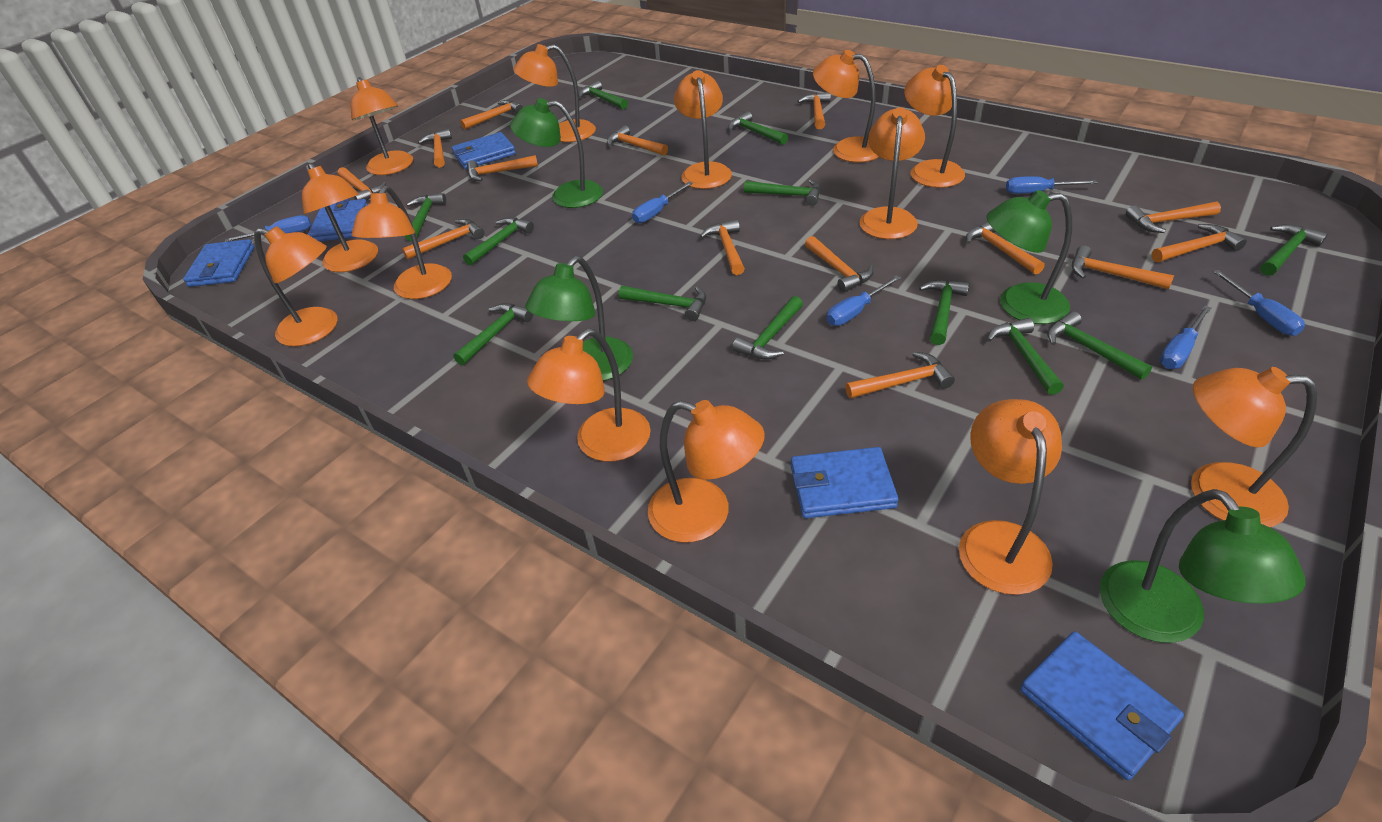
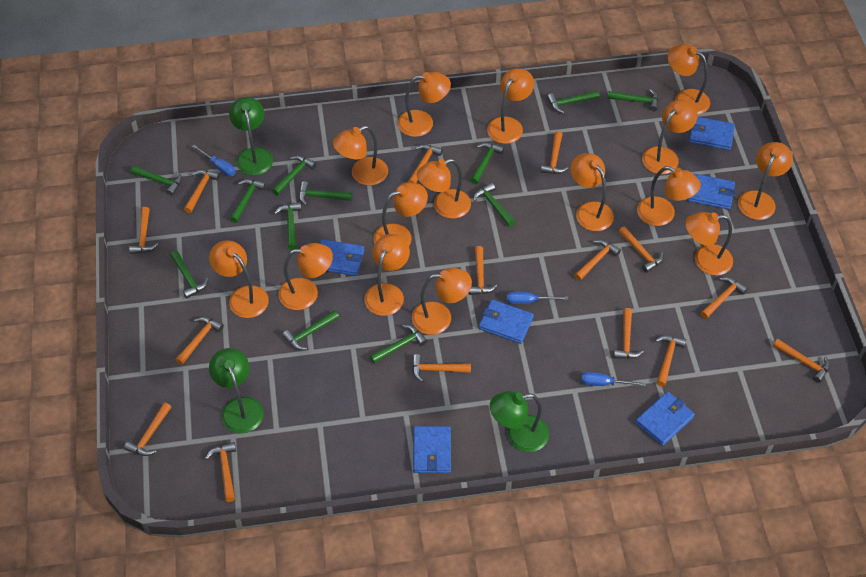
blue screwdriver: [225,215,312,242] [632,182,693,223] [827,276,901,326] [1006,176,1098,194] [1160,306,1211,369] [1213,270,1305,336] = 6 -> [192,145,236,176] [507,292,568,304] [581,372,646,386] = 3
blue wallet: [183,239,254,287] [308,198,368,241] [451,132,516,169] [791,447,899,518] [1020,632,1184,780] = 5 -> [320,239,364,276] [413,426,451,473] [479,299,534,344] [635,391,695,446] [687,173,735,210] [689,117,735,150] = 6
green lamp: [510,98,603,208] [525,256,633,381] [987,190,1072,324] [1100,489,1306,643] = 4 -> [209,348,264,434] [229,97,273,176] [490,391,549,452] = 3
orange hammer: [337,167,386,201] [402,219,484,260] [418,129,452,168] [460,100,523,130] [467,155,538,181] [607,125,668,156] [700,219,745,275] [797,92,831,129] [805,236,874,292] [845,352,955,398] [966,222,1045,275] [1072,246,1174,289] [1126,202,1221,233] [1152,224,1247,262] = 14 -> [124,403,171,456] [129,207,158,254] [176,317,224,365] [184,170,220,213] [205,442,236,502] [408,144,443,183] [412,354,471,382] [469,246,497,295] [541,131,568,174] [574,240,621,281] [613,308,644,359] [619,226,664,273] [655,335,686,387] [701,277,748,319] [773,339,830,383] = 15
orange lamp: [254,226,337,346] [302,163,378,272] [351,77,413,175] [352,186,452,299] [513,44,596,142] [527,329,651,462] [648,400,765,543] [674,70,732,189] [813,50,879,162] [859,107,925,239] [904,65,965,188] [959,399,1062,595] [1191,367,1317,527] = 13 -> [209,240,269,318] [278,243,333,310] [333,126,388,185] [364,234,410,316] [373,182,428,245] [398,72,451,137] [412,268,472,335] [417,159,471,219] [487,68,534,144] [571,153,614,231] [637,166,701,226] [642,100,698,174] [668,44,710,115] [685,212,733,275] [738,142,793,220] = 15

